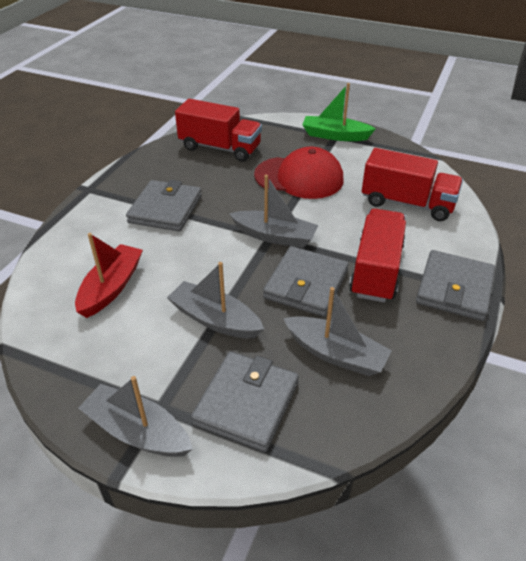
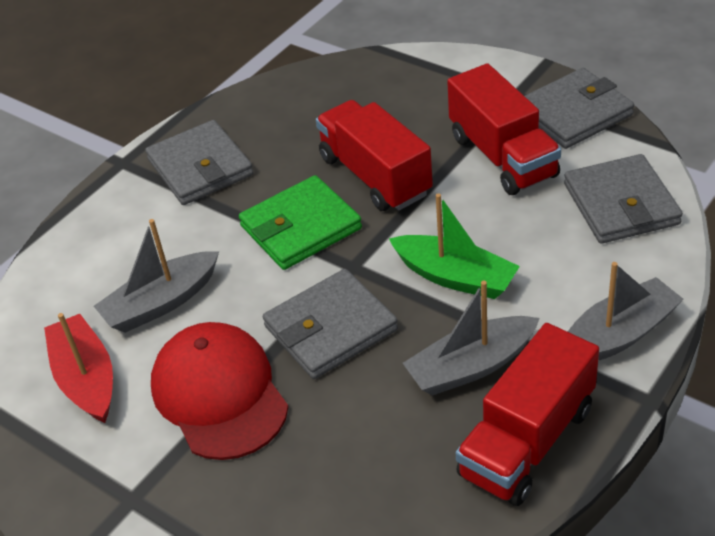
green wallet: none = 0 -> [239,175,362,270] = 1
grey boat: [79,376,193,457] [167,262,264,338] [229,175,318,248] [283,287,392,376] = 4 -> [94,219,219,333] [403,281,540,396] [568,262,684,361] = 3

